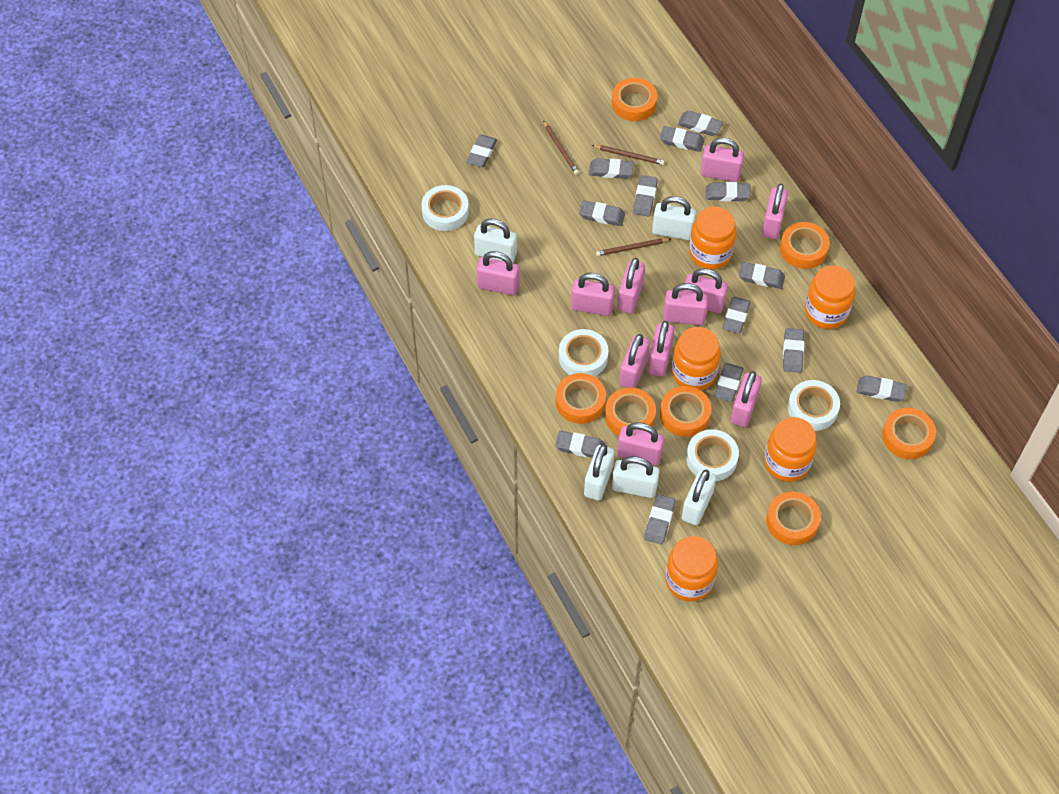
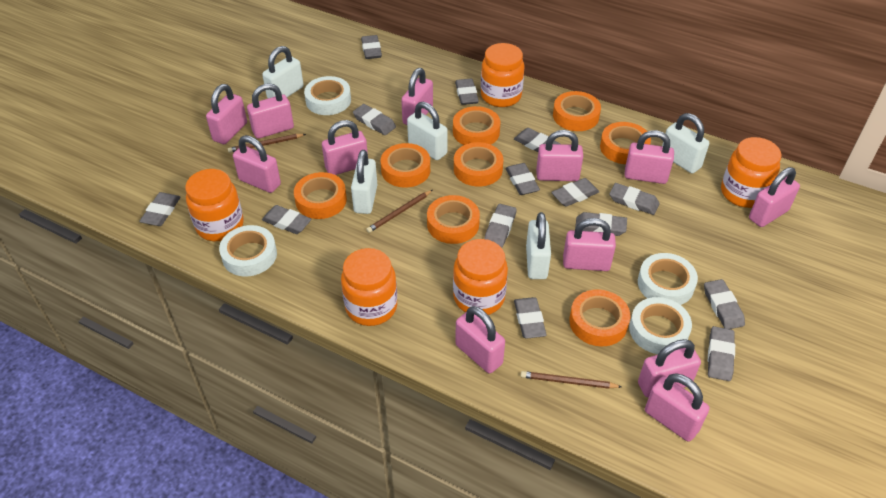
orange tape: [555,373,606,424] [605,388,656,436] [612,78,657,121] [660,386,711,437] [766,492,821,545] [780,222,829,269] [882,408,936,459] = 7 -> [294,172,347,219] [381,143,430,188] [427,195,480,244] [453,106,500,145] [454,142,503,187] [553,91,601,131] [569,289,630,346] [600,122,651,164] = 8
pink padlock: [476,251,520,295] [571,273,615,316] [617,258,645,313] [617,422,664,466] [619,334,650,388] [648,321,674,377] [663,283,708,325] [684,268,728,313] [700,138,744,182] [731,371,762,427] [762,184,788,239] = 11 -> [206,84,247,144] [233,135,281,193] [247,83,294,139] [322,120,368,175] [401,68,433,125] [455,306,505,374] [536,130,583,181] [563,218,616,271] [624,130,674,184] [638,339,701,398] [645,374,710,442] [749,167,800,227] = 12

